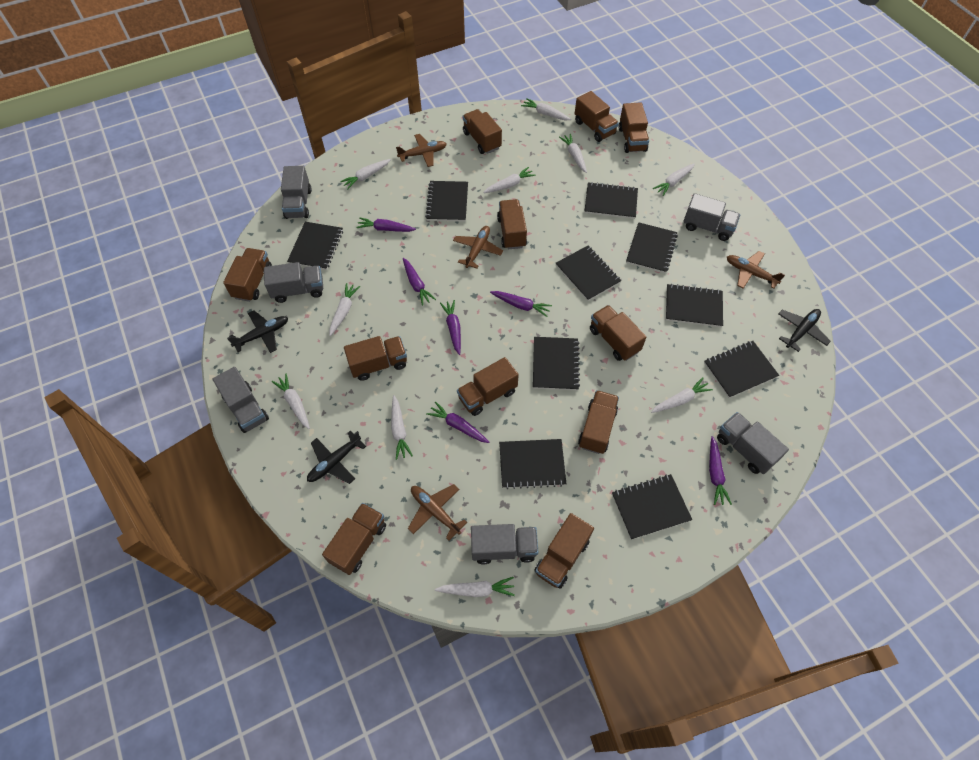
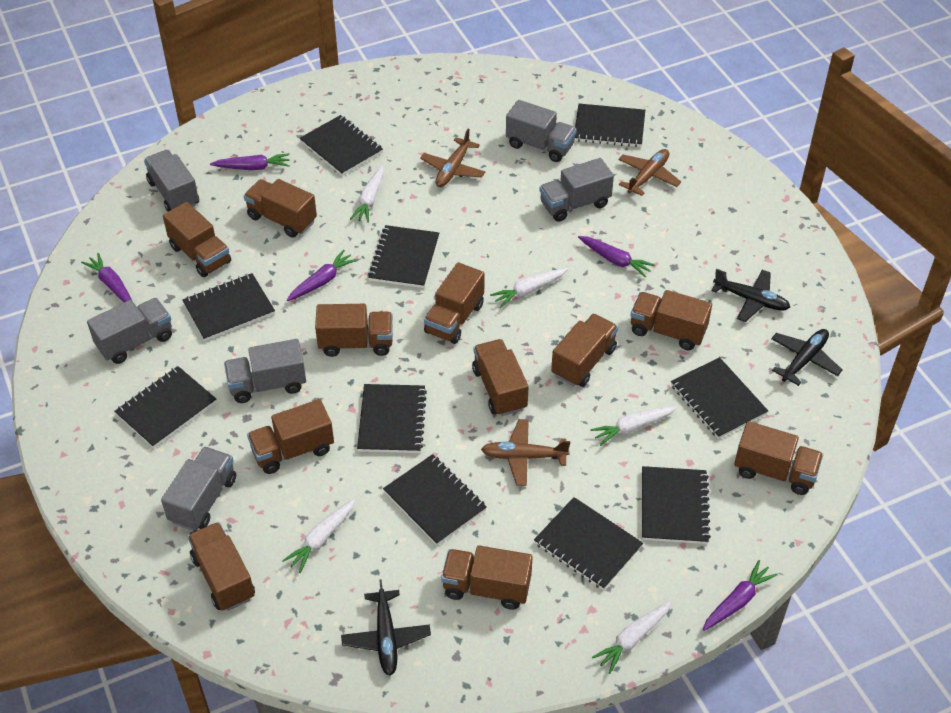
brown plane: [396,134,447,167] [408,484,467,541] [453,226,503,269] [727,251,785,289] = 4 -> [420,128,485,187] [481,419,570,486] [618,149,681,196] = 3
purple carrot: [356,217,416,232] [403,258,436,306] [426,402,489,443] [440,300,461,355] [490,291,552,317] [709,436,732,505] = 6 -> [81,253,132,302] [210,153,290,170] [287,250,357,301] [578,236,655,278] [703,560,778,631] = 5
white carrot: [272,374,310,429] [329,283,360,336] [340,159,391,189] [391,395,413,460] [435,577,515,597] [483,167,536,193] [521,98,571,120] [559,134,587,173] [651,377,713,413] [653,164,695,196] = 10 -> [282,499,356,573] [350,166,384,223] [490,268,568,308] [590,406,678,446] [592,601,672,674] = 5

